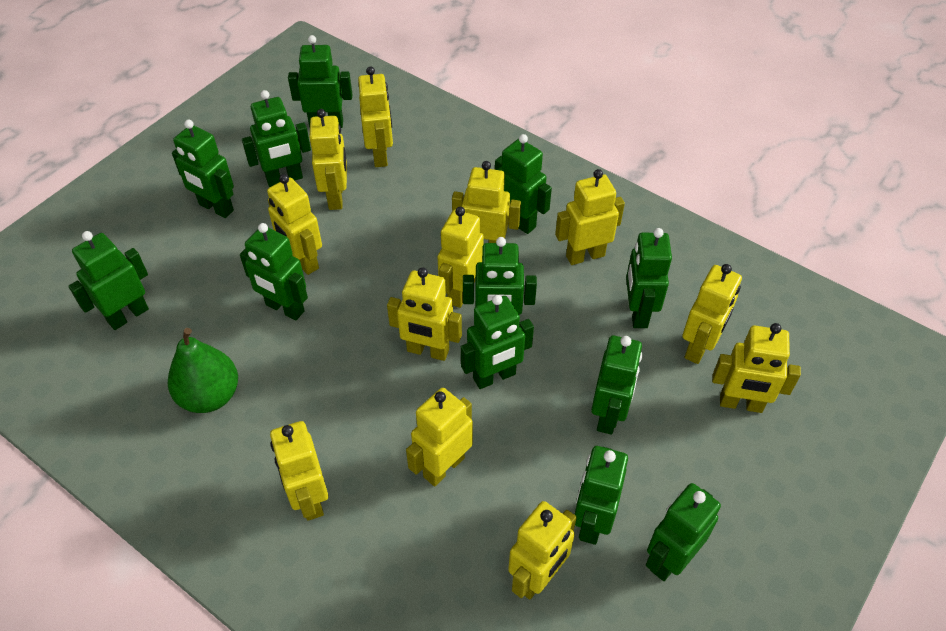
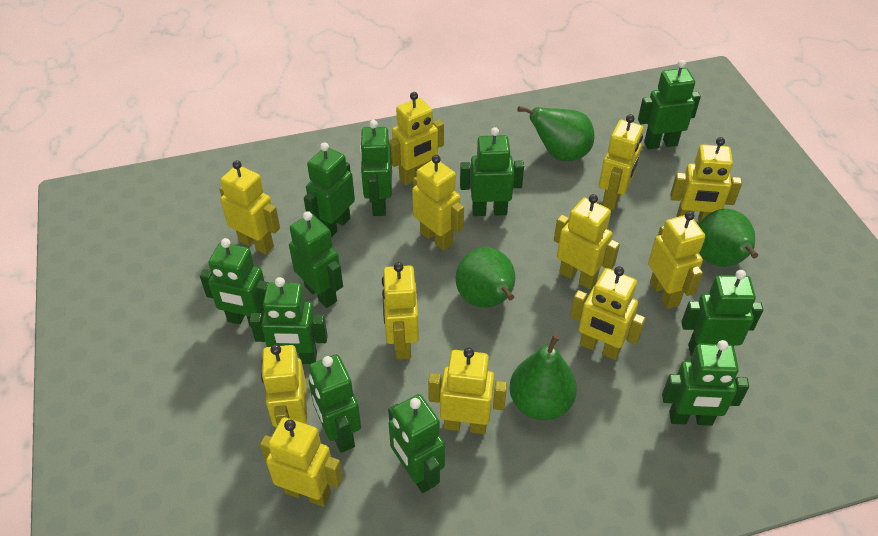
green pear: [168,328,238,413] = 1 -> [456,248,515,308] [510,334,577,420] [518,106,595,161] [699,209,758,267] = 4
green robot: [68,231,149,330] [172,120,234,218] [240,223,308,320] [242,90,311,187] [288,35,352,128] [461,295,534,389] [463,237,537,315] [495,134,552,234] [574,446,628,545] [591,335,642,435] [626,228,672,328] [646,483,721,581] = 12 -> [200,238,269,327] [250,277,328,364] [289,211,343,308] [304,142,355,238] [309,354,361,453] [360,120,392,216] [388,394,445,493] [460,127,524,216] [638,60,701,149] [662,340,749,426] [681,270,763,356] = 11

